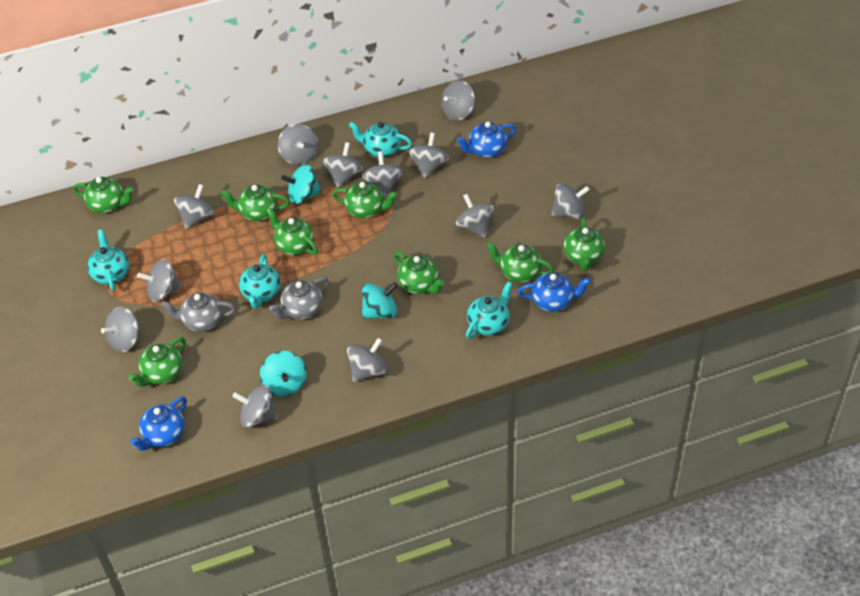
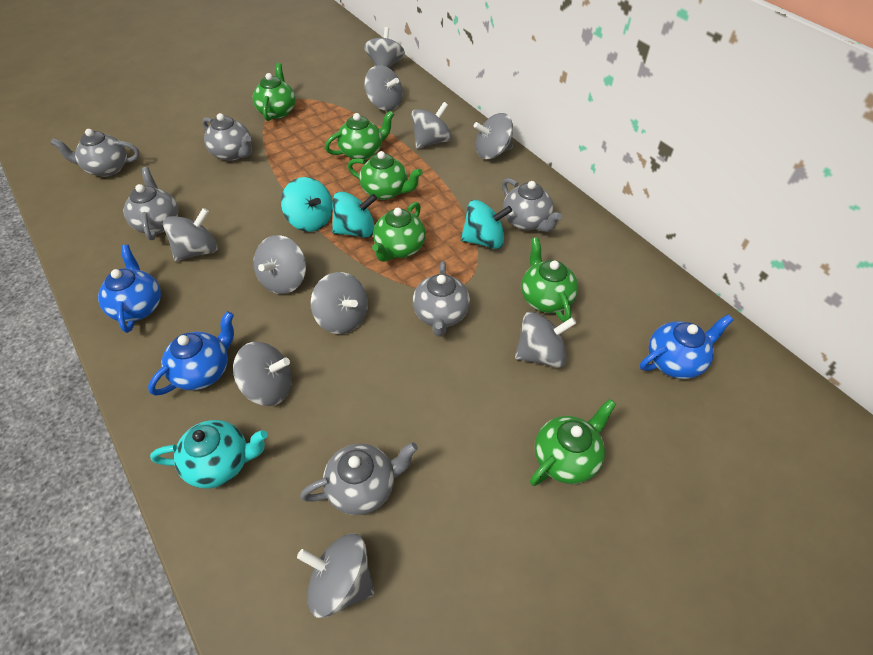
green teapot: [73,177,134,213] [129,337,186,387] [221,185,290,221] [266,208,318,255] [332,182,398,218] [394,252,444,294] [486,242,554,283] [564,218,605,270] = 8 -> [253,63,296,121] [325,110,394,160] [348,151,423,200] [372,202,426,262] [521,237,578,322] [530,399,616,486] = 6
grey spinning top: [101,307,141,352] [137,259,182,302] [174,184,214,229] [232,385,278,428] [278,124,318,165] [323,142,363,188] [347,338,387,382] [362,151,403,198] [409,132,449,178] [441,80,475,121] [455,194,495,238] [552,183,590,219] = 12 -> [163,208,218,261] [233,342,292,406] [253,235,306,294] [297,534,374,618] [311,272,368,334] [364,27,405,68] [364,65,403,111] [411,102,451,149] [474,113,513,159] [515,311,576,368] = 10
grey teapot: [161,293,236,332] [269,277,329,319] = 2 -> [50,129,140,177] [123,167,179,240] [202,113,252,161] [300,442,418,515] [413,261,470,336] [502,178,562,232] = 6
turquoise teapot: [87,229,129,291] [239,254,281,308] [349,122,412,158] [466,282,512,339] = 4 -> [150,420,268,489] = 1

